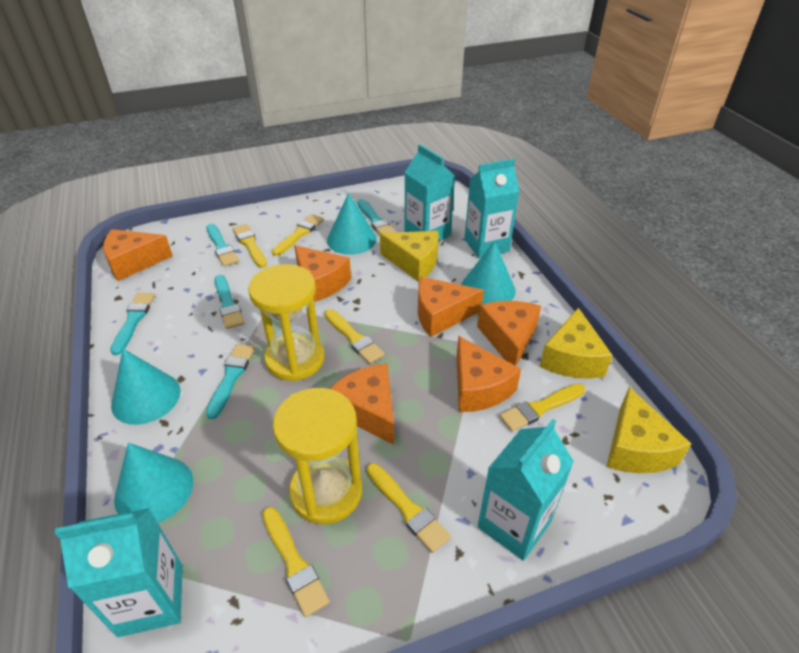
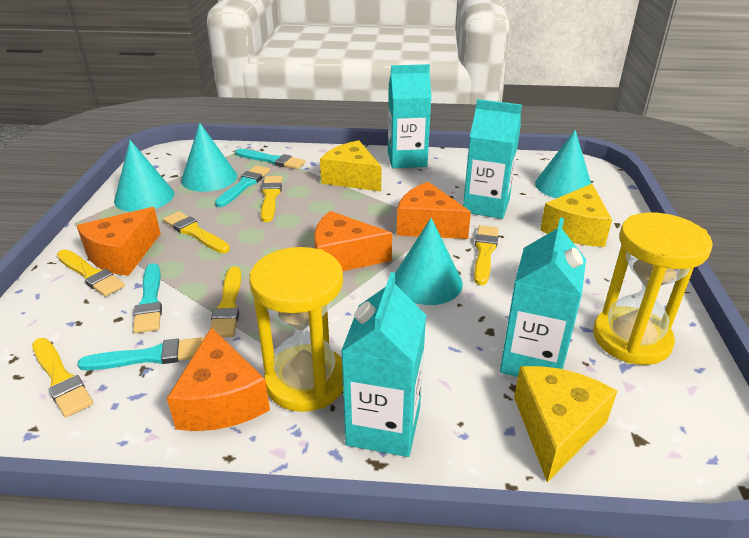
orange cheese: [103,229,173,281] [294,245,351,302] [330,363,394,445] [418,277,484,337] [456,336,521,412] [477,301,541,366] = 6 -> [77,207,161,276] [167,327,270,431] [315,211,392,271] [397,182,471,239] = 4
turquoise brush: [110,293,155,355] [206,344,255,419] [207,224,239,266] [215,275,244,329] [357,199,396,235] = 5 -> [77,337,204,370] [133,263,162,333] [215,165,270,207] [235,149,305,169] = 4

